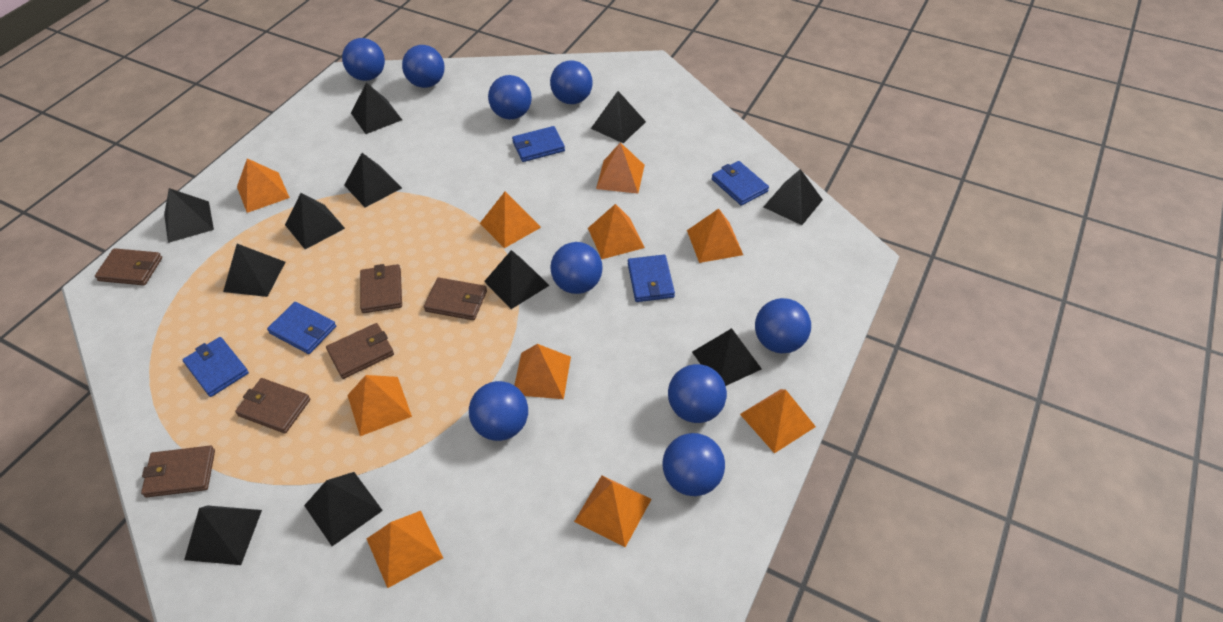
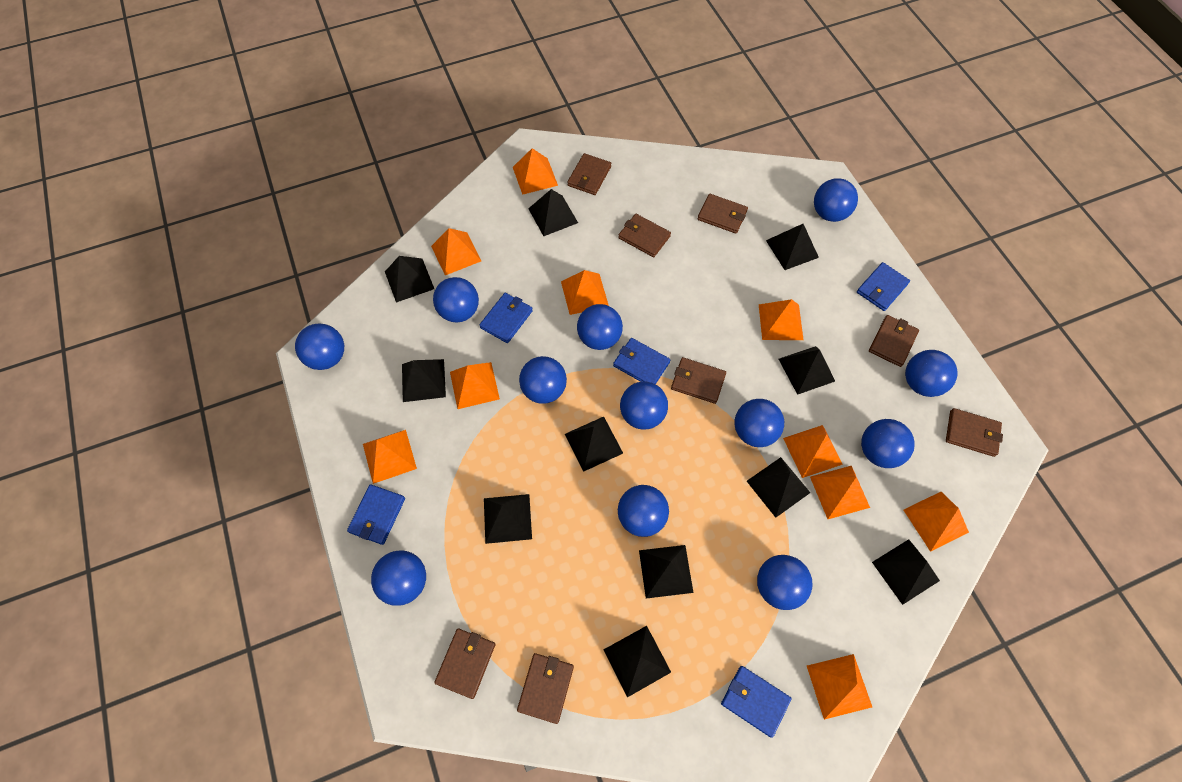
blue ball: [342,38,385,81] [402,45,445,88] [469,381,528,441] [488,75,532,119] [550,60,593,104] [550,242,603,294] [662,433,725,496] [668,364,727,423] [755,298,811,353] = 9 -> [295,323,344,370] [371,550,426,606] [433,277,479,322] [519,356,567,404] [577,304,623,350] [618,485,669,537] [620,381,668,429] [734,399,784,447] [757,555,812,610] [814,178,858,222] [861,419,915,468] [905,350,958,397] = 12
brown wallet: [95,248,162,285] [141,446,215,498] [235,378,310,434] [326,323,394,379] [360,264,402,313] [424,278,487,320] = 6 -> [434,628,495,699] [517,653,574,724] [567,153,611,195] [618,214,671,257] [671,357,726,404] [698,194,748,234] [869,315,919,367] [946,408,1003,457] = 8

